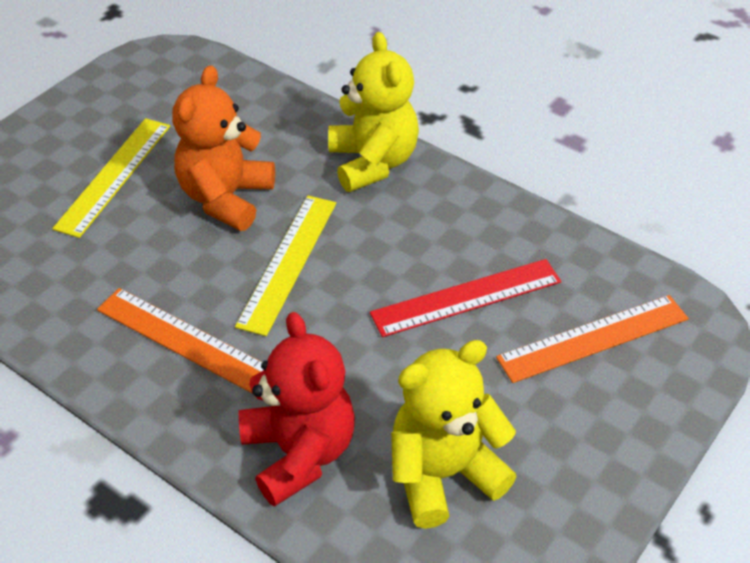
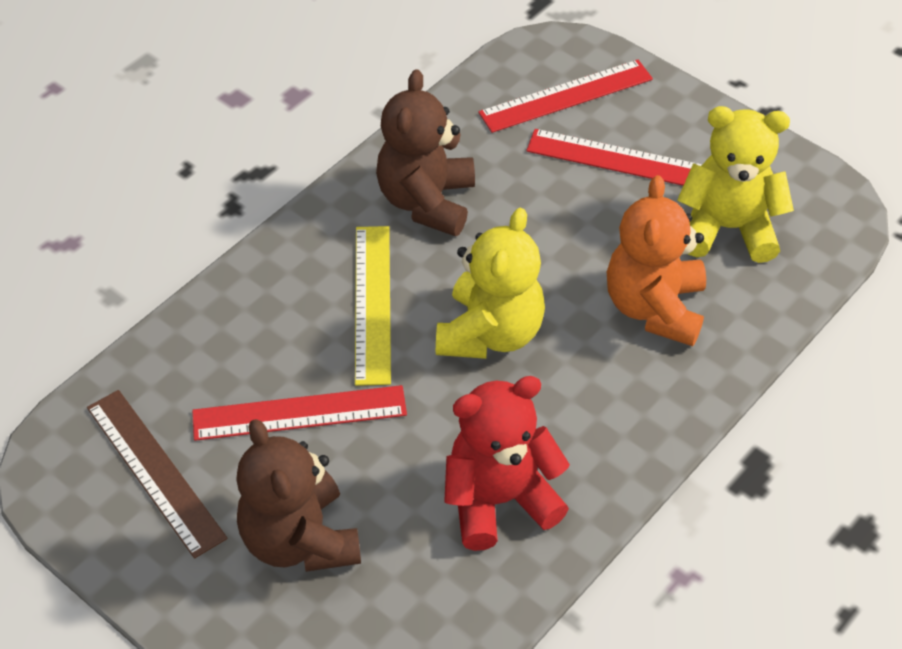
brown ruler: none = 0 -> [87,390,227,559] = 1
brown teddy bear: none = 0 -> [236,419,361,572] [376,69,475,236] = 2
orange ruler: [97,288,263,394] [496,295,689,383] = 2 -> none = 0
red ruler: [370,259,561,337] = 1 -> [192,385,407,441] [478,60,653,133] [526,129,702,186] = 3
yellow ruler: [52,118,170,238] [235,196,336,336] = 2 -> [355,226,391,386] = 1

